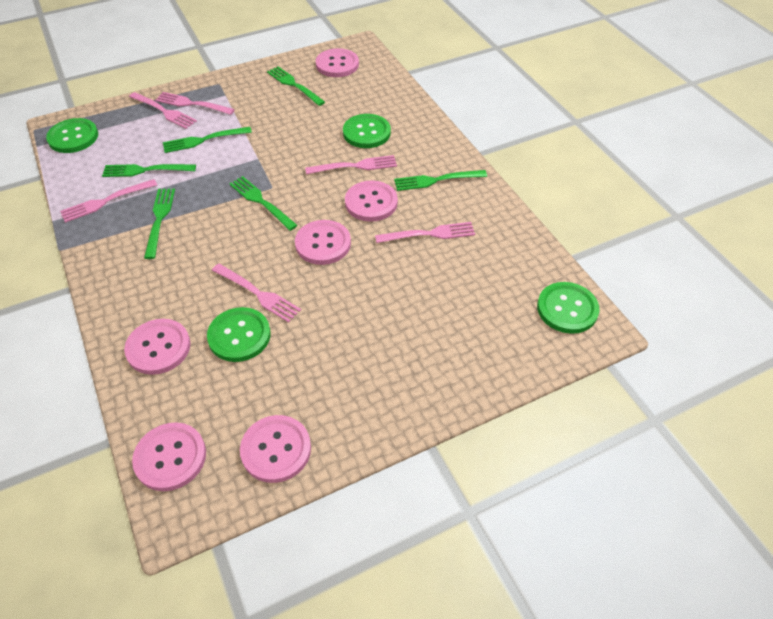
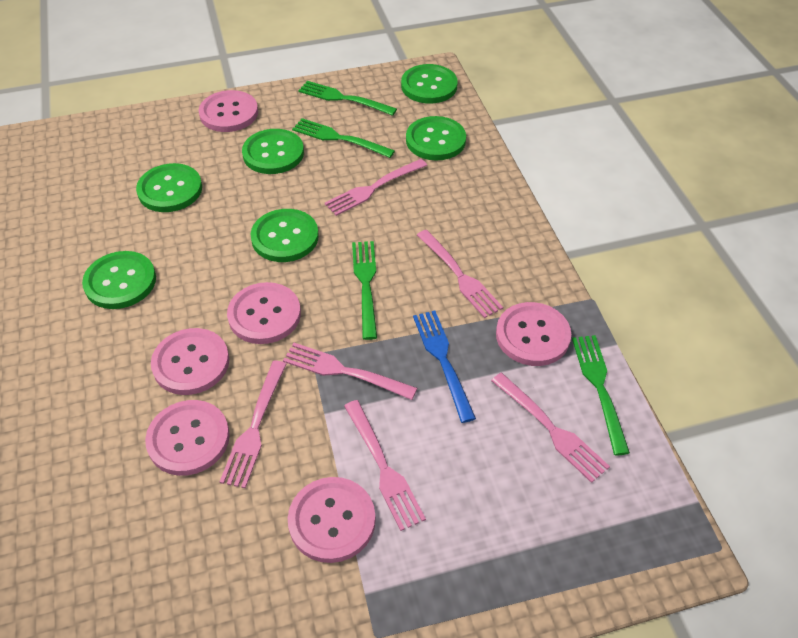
blue fork: none = 0 -> [413,311,476,423] = 1
green button: [46,118,98,153] [207,307,271,362] [343,114,391,148] [537,282,600,334] = 4 -> [82,251,156,309] [136,163,202,212] [242,129,304,174] [250,209,319,262] [401,64,458,104] [406,116,466,160] = 6
green fork: [102,164,196,177] [144,188,175,259] [163,127,252,153] [229,176,298,231] [267,66,325,106] [394,170,487,191] = 6 -> [292,118,395,158] [298,81,397,116] [352,241,377,340] [572,335,630,455] = 4

